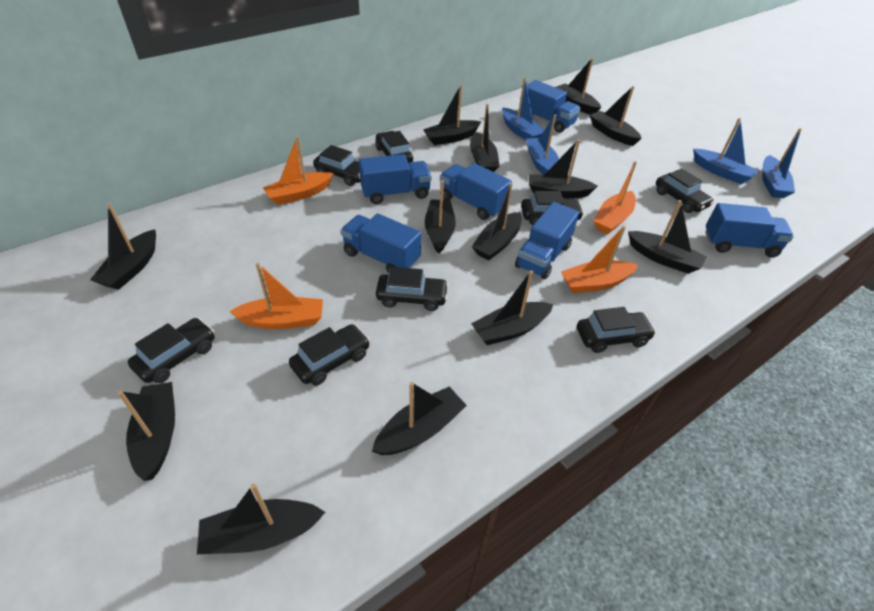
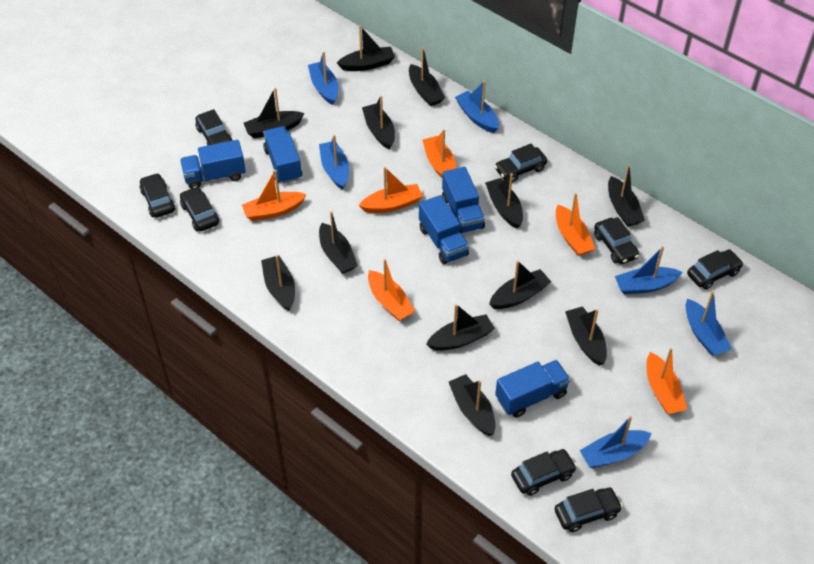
black boat: [90,203,156,290] [118,382,175,481] [197,484,325,554] [372,382,467,455] [423,85,481,145] [425,180,456,253] [470,104,499,172] [471,270,553,345] [472,183,522,260] [529,139,598,199] [555,58,601,115] [590,86,642,146] [628,200,707,274] = 13 -> [244,88,305,138] [261,255,295,311] [319,211,358,274] [337,25,395,71] [362,95,395,150] [409,47,445,106] [426,304,495,351] [449,374,496,436] [485,173,523,229] [489,260,551,309] [565,306,607,366] [608,164,645,227] = 12
blue boat: [502,78,544,140] [526,114,559,174] [693,118,758,184] [762,128,802,198] = 4 -> [308,52,338,105] [319,135,349,190] [455,81,499,133] [580,416,652,468] [615,246,683,294] [686,291,732,356] = 6
blue truck: [341,213,421,273] [359,154,432,204] [440,163,512,220] [515,202,579,279] [527,80,581,133] [705,203,794,258] = 6 -> [180,140,246,189] [263,126,302,184] [419,195,469,264] [442,167,485,233] [495,360,570,418] = 5
orange boat: [229,263,323,329] [263,136,334,205] [561,226,638,293] [594,161,637,234] = 4 -> [242,170,307,221] [358,167,423,213] [368,259,415,321] [422,129,456,178] [556,193,596,256] [647,348,687,414] = 6

